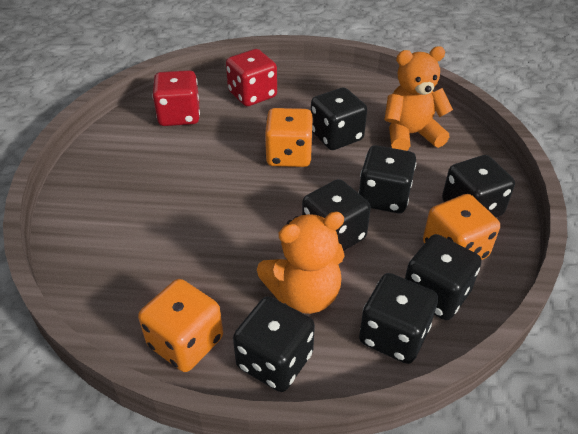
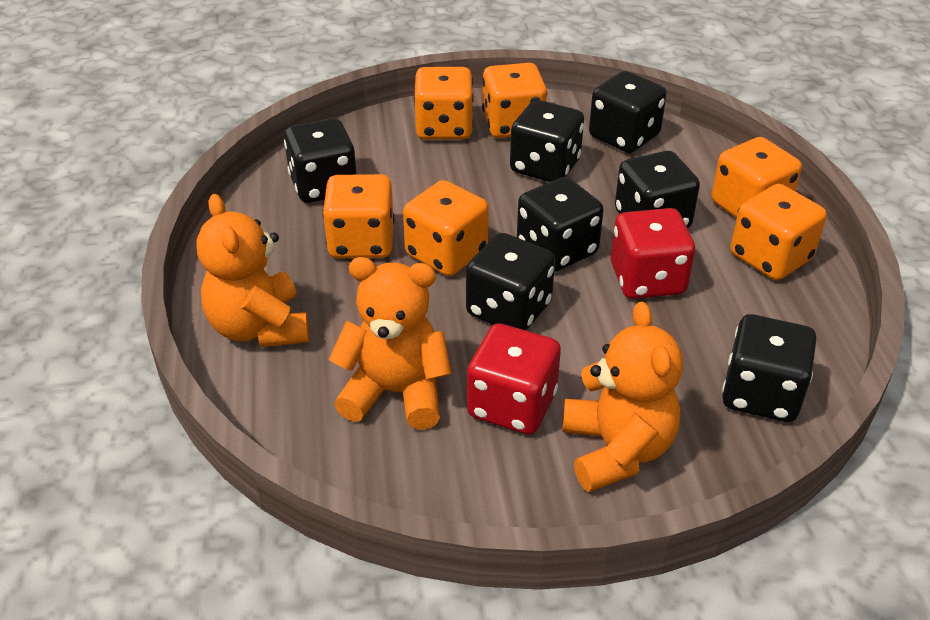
orange dice: [138,279,223,372] [265,108,313,167] [423,194,500,260] = 3 -> [323,174,395,258] [403,180,489,276] [414,67,474,140] [482,63,547,138] [711,137,802,218] [731,184,827,280] = 6
orange teddy bear: [257,212,345,314] [384,46,453,151] = 2 -> [196,194,309,347] [329,257,452,430] [563,302,683,492] = 3

